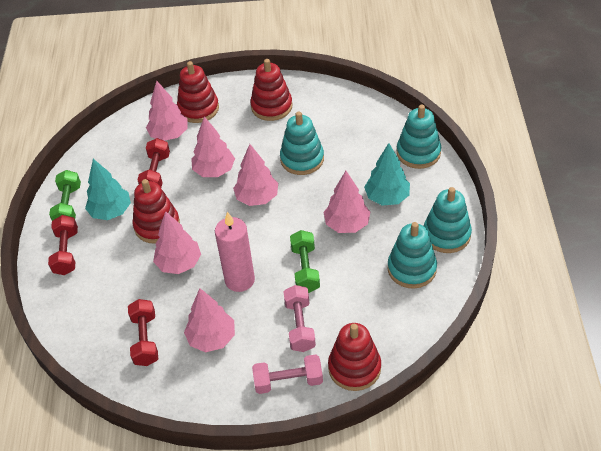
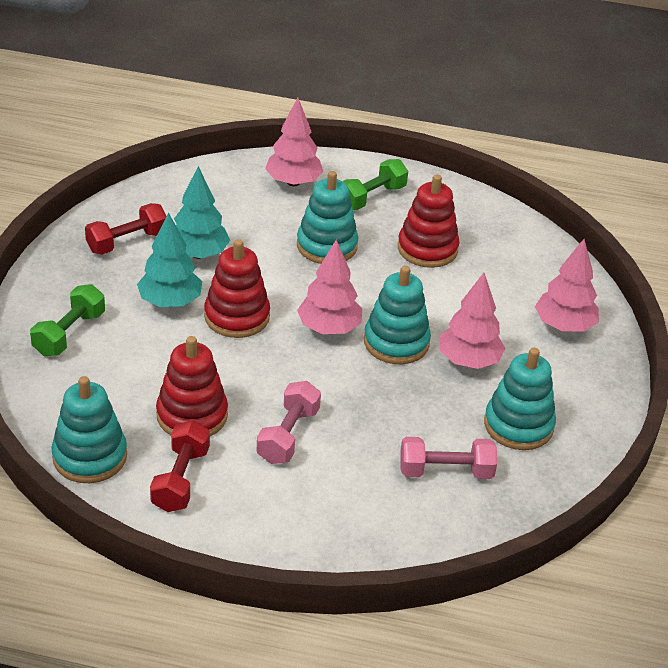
pink candle: [215,212,255,292] = 1 -> none = 0
pink tree: [146,80,188,141] [153,211,201,274] [184,288,235,352] [191,116,235,177] [233,144,278,206] [323,171,370,233] = 6 -> [265,98,323,186] [297,240,362,334] [439,273,506,369] [535,239,599,332] = 4
red dumbbell: [48,215,78,275] [128,299,158,366] [138,138,170,187] = 3 -> [85,203,166,255] [150,420,210,512] = 2
red stacking toy: [133,179,180,243] [177,61,219,123] [250,59,292,121] [328,323,381,391] = 4 -> [156,336,228,436] [204,239,270,338] [398,175,460,268] = 3

